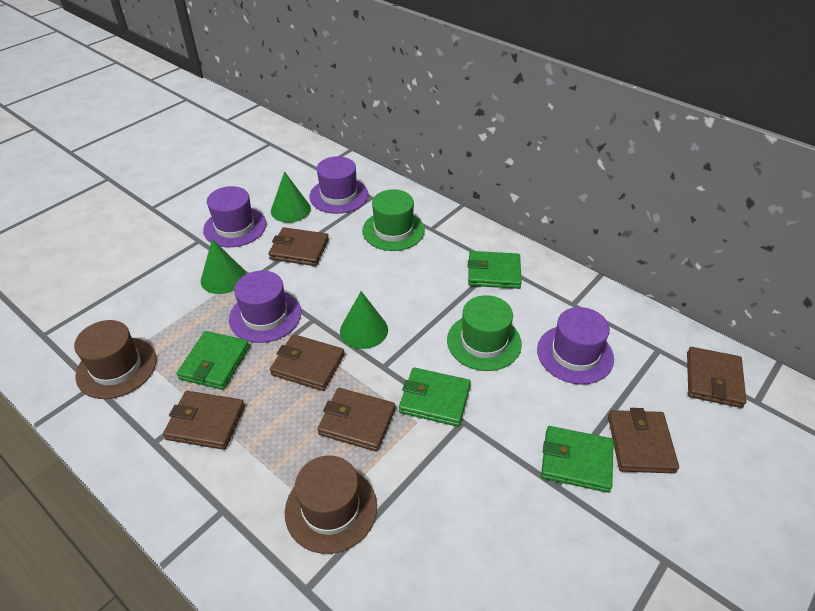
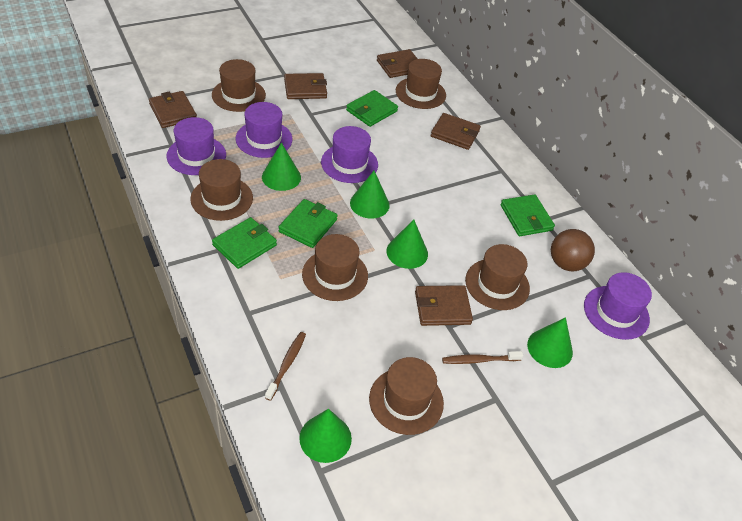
brown ball: none = 0 -> [551,229,595,271] = 1
brown hat: [74,320,157,399] [285,455,377,554] = 2 -> [190,159,253,221] [212,59,266,112] [302,234,368,301] [369,357,444,435] [396,59,446,109] [465,244,530,310] = 6
brown toothbrush: none = 0 -> [265,332,306,401] [442,351,523,364] = 2
brown wallet: [163,391,245,450] [268,227,329,266] [270,334,345,391] [317,388,395,452] [608,408,679,473] [687,347,747,408] = 6 -> [149,91,197,128] [284,73,327,99] [377,49,418,78] [415,285,473,326] [431,113,481,150] = 5
green cone: [201,239,246,294] [271,171,311,223] [340,291,388,349] = 3 -> [262,143,301,191] [299,409,352,463] [350,171,390,218] [386,219,428,269] [527,317,573,368] = 5
green hat: [362,189,425,251] [447,295,522,371] = 2 -> none = 0

